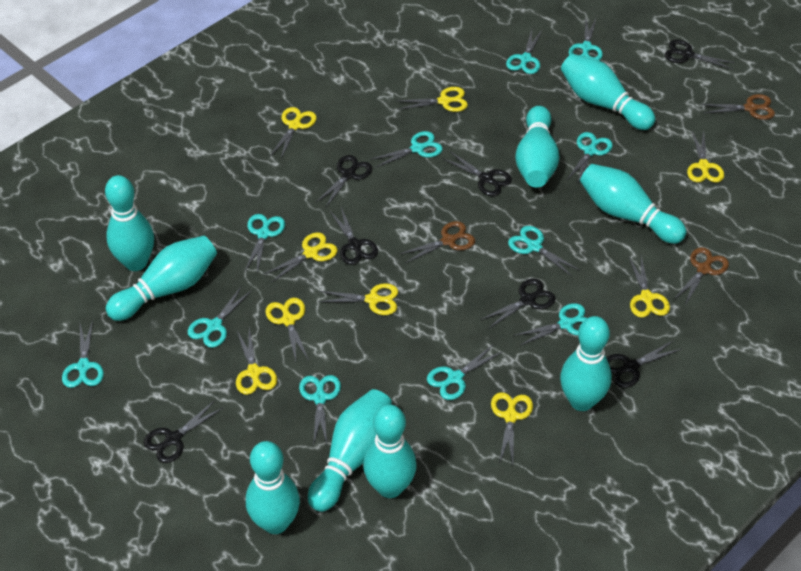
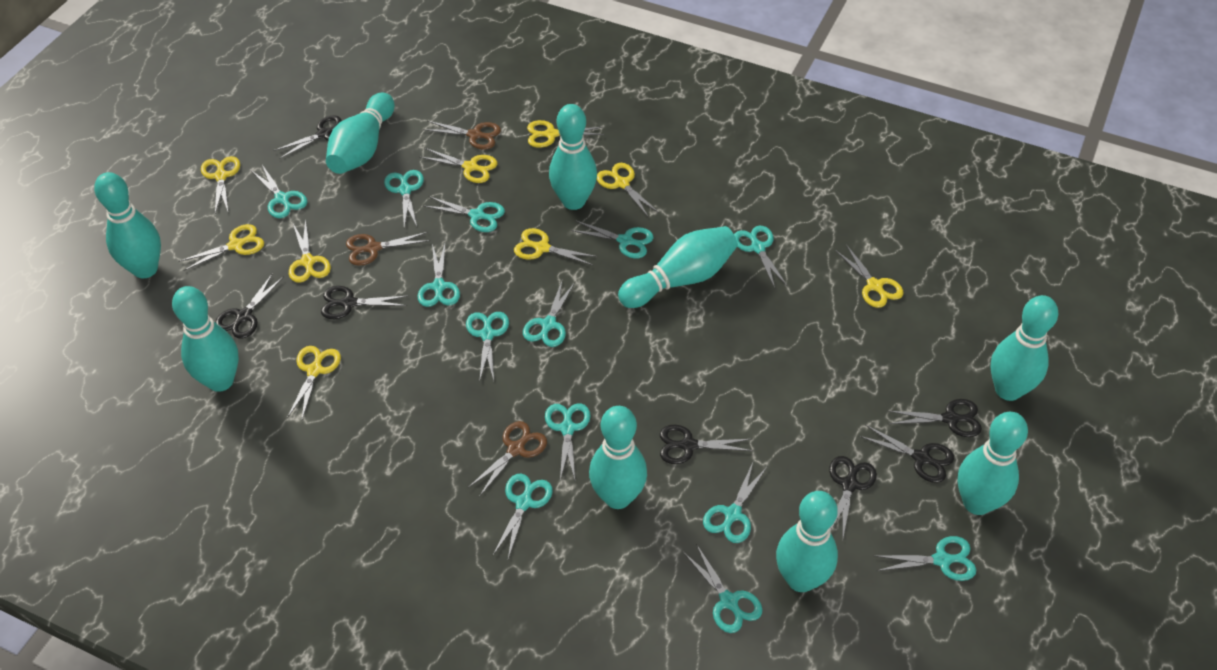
turquoise scissors: [62,320,104,388] [187,286,252,348] [245,214,285,272] [299,375,341,446] [370,131,443,168] [427,344,503,400] [506,29,543,74] [508,226,579,277] [514,303,587,346] [566,132,613,185] [569,17,603,60] = 11 -> [251,165,307,218] [384,170,424,227] [418,244,460,307] [424,196,505,232] [466,312,509,382] [493,474,553,559] [523,281,575,347] [545,403,591,480] [570,220,654,258] [683,544,763,633] [703,463,767,543] [734,226,788,288] [876,536,976,581] = 13

